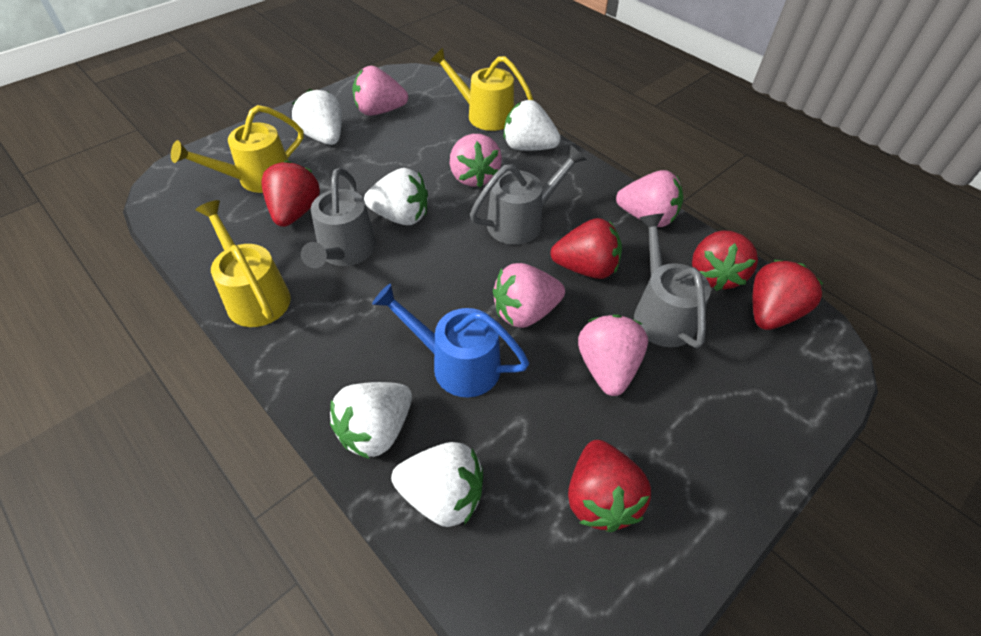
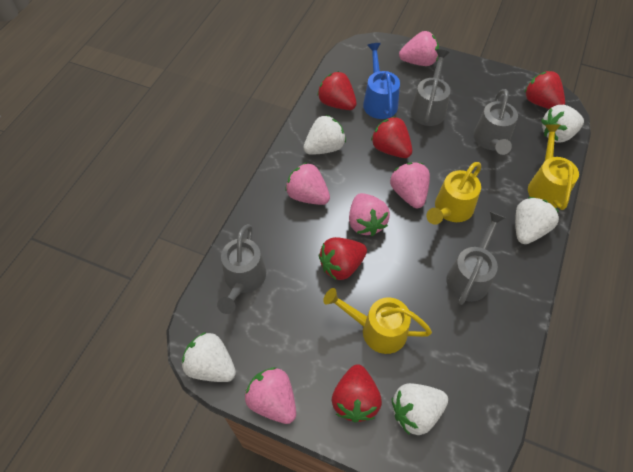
grey watering can: [301,168,376,268] [470,145,587,245] [634,214,711,348] = 3 -> [217,224,266,314] [411,49,450,126] [447,211,505,305] [473,89,518,155] = 4

